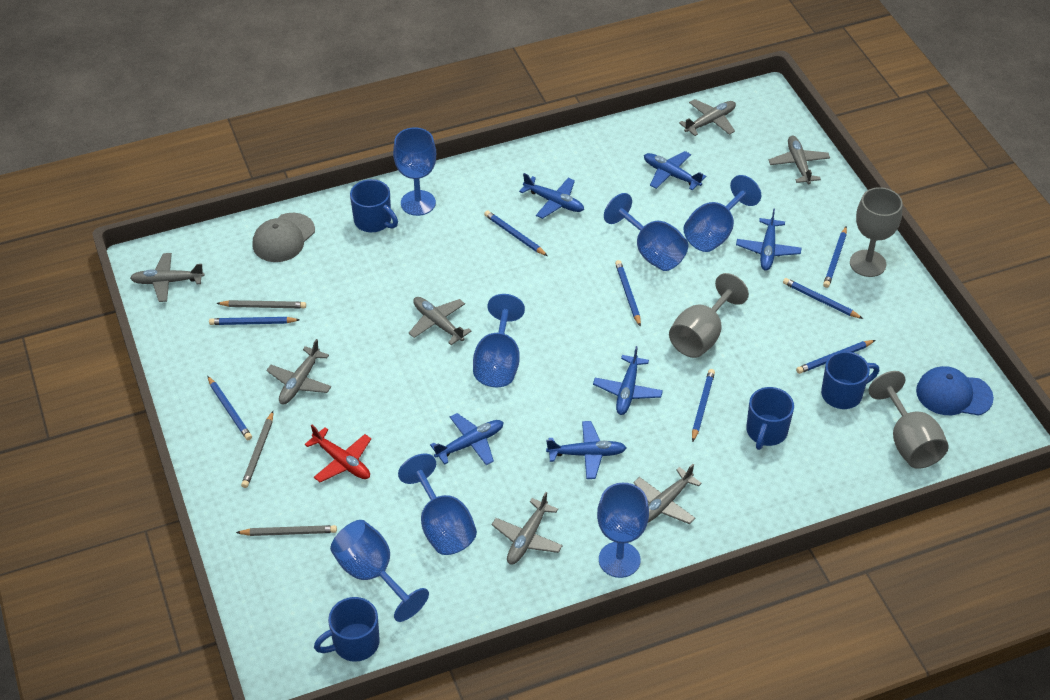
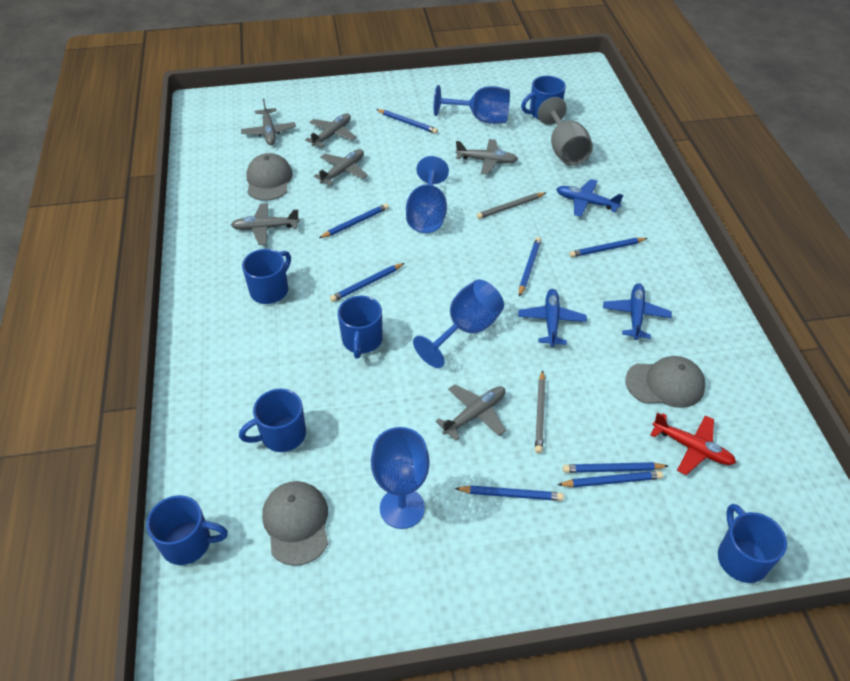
blue cap: [916,366,994,416] = 1 -> none = 0
blue goblet: [330,520,429,622] [393,128,436,216] [398,454,477,555] [473,294,525,387] [597,483,649,578] [604,193,688,271] [683,175,761,252] = 7 -> [371,427,430,529] [406,156,449,233] [413,279,504,368] [433,85,510,124] = 4
blue mug: [314,597,380,662] [350,179,398,232] [746,387,794,450] [821,351,879,409] = 4 -> [146,495,228,565] [239,389,306,452] [242,249,291,304] [338,296,382,359] [521,76,566,119] [718,504,787,583] = 6
blue plane: [430,413,504,465] [519,173,584,219] [546,421,626,479] [593,346,663,415] [644,151,706,191] [736,208,801,271] = 6 -> [518,289,587,347] [556,179,623,217] [603,283,672,340] = 3
grey cap: [252,213,315,262] = 1 -> [246,153,293,201] [262,481,328,566] [625,356,706,408] = 3
grey goblet: [669,273,749,358] [850,187,903,277] [868,371,949,469] = 3 -> [537,97,593,165] = 1
grey pencil: [216,300,306,308] [236,525,337,536] [241,411,273,488] = 3 -> [477,192,547,219] [535,370,546,453] = 2
grey plane: [130,253,205,302] [266,339,331,404] [409,297,472,345] [492,492,563,565] [634,464,702,524] [679,99,736,136] [768,136,830,184] = 7 -> [231,203,300,245] [241,99,296,145] [305,113,356,148] [314,149,368,186] [436,384,506,441] [455,139,518,175] = 6

